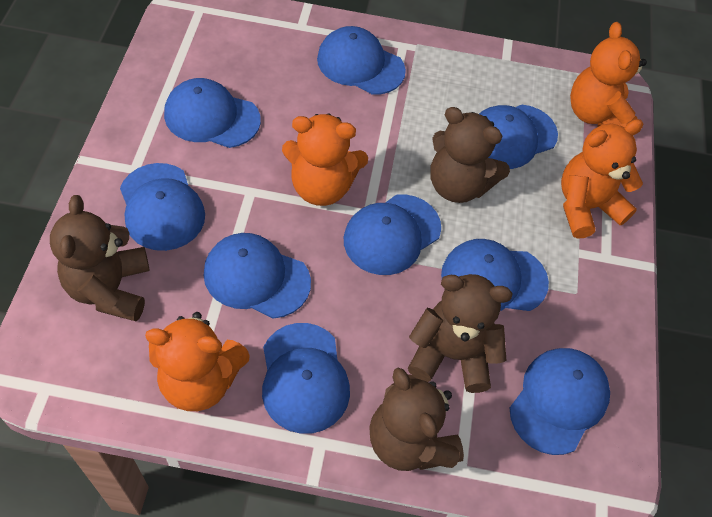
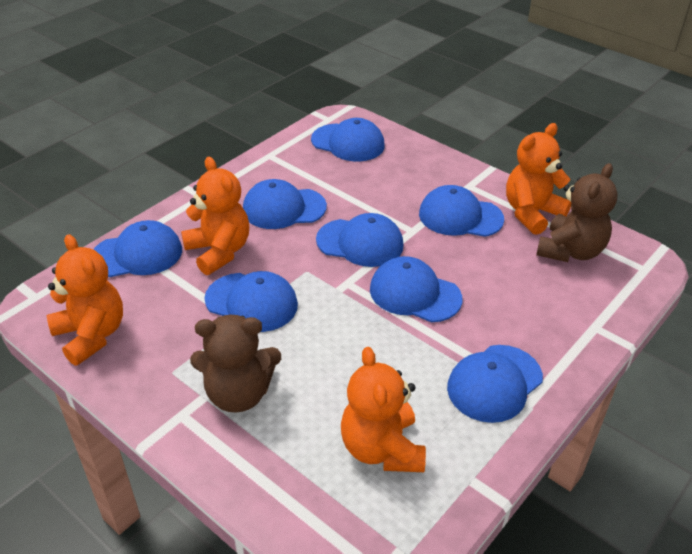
blue cap: [120,163,205,251] [164,78,261,148] [203,233,311,319] [262,323,350,434] [317,26,406,95] [344,194,441,275] [441,239,549,311] [479,105,558,169] [510,348,610,455] = 9 -> [93,220,182,277] [204,271,298,332] [243,179,327,229] [311,118,385,162] [316,213,404,267] [370,256,463,322] [419,185,504,237] [447,345,543,423] = 8
brown teddy bear: [50,195,150,321] [369,367,464,471] [408,274,513,393] [430,107,510,203] = 4 -> [190,315,281,413] [536,163,618,262] = 2

